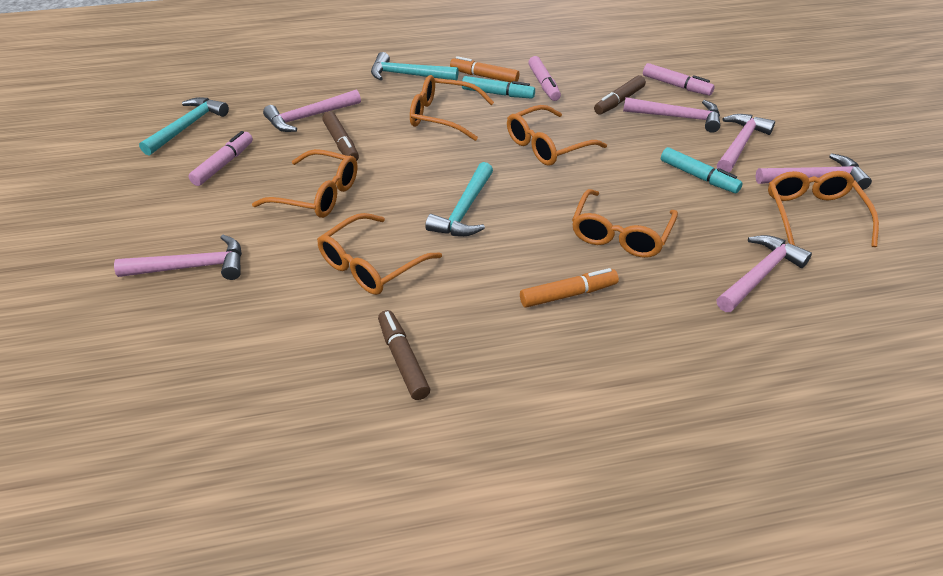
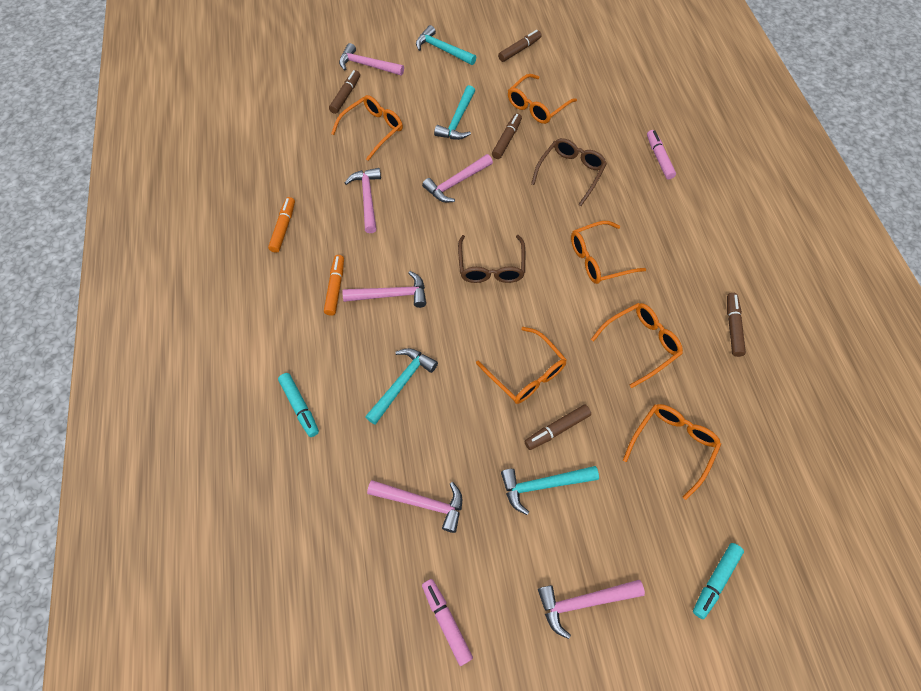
brown glasses: none = 0 -> [458,235,525,283] [531,138,607,206] = 2
brown marker: [322,111,359,161] [378,310,430,400] [594,75,646,115] = 3 -> [329,70,360,114] [492,113,522,159] [498,30,542,62] [524,405,591,450] [727,293,746,357] = 5
pink marker: [188,131,253,186] [528,56,561,101] [643,63,715,96] = 3 -> [422,579,473,666] [647,130,676,179] = 2
turquoise hammer: [139,97,229,156] [371,52,459,80] [425,162,493,236] = 3 -> [365,348,438,425] [416,25,476,65] [434,85,475,140] [501,466,599,515] = 4

